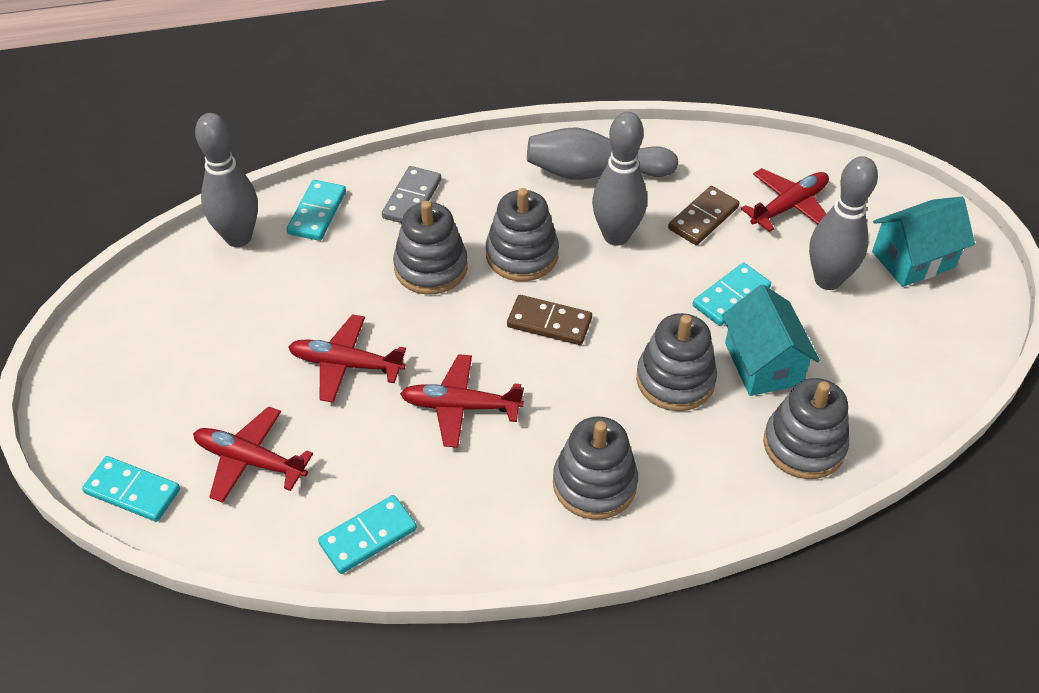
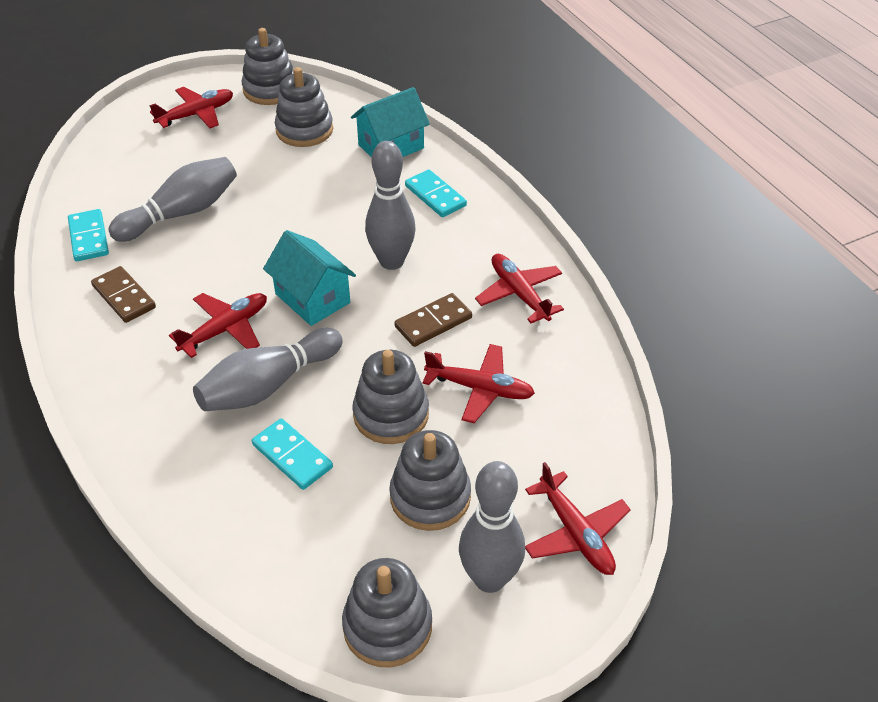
grey domino: [382,166,441,223] = 1 -> none = 0
red plane: [193,406,313,503] [288,314,406,403] [400,354,524,448] [741,168,829,232] = 4 -> [149,87,233,128] [169,293,267,358] [423,344,535,423] [475,254,564,323] [525,462,631,575] = 5
turquoise domino: [82,456,180,522] [286,180,346,241] [318,495,417,574] [693,263,771,326] = 4 -> [68,209,109,261] [252,418,333,490] [405,170,467,217] = 3

